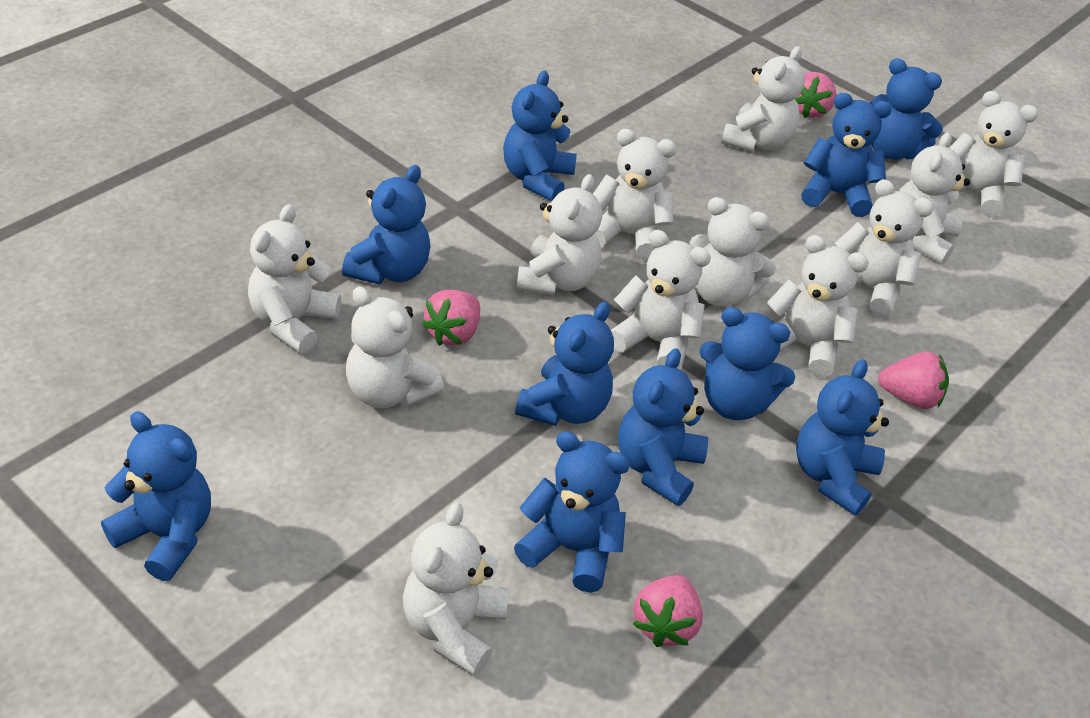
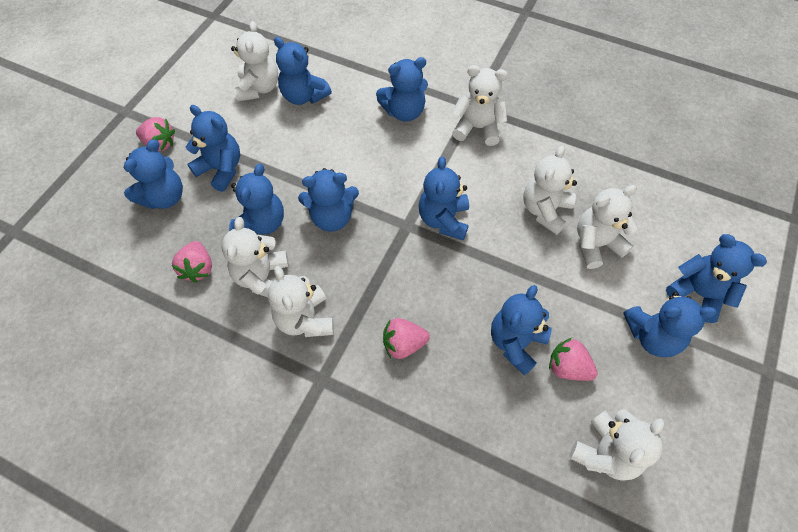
white teddy bear: [248,204,341,354] [346,286,444,408] [403,503,508,676] [516,174,602,295] [593,129,677,261] [611,230,711,370] [689,197,776,307] [721,46,805,151] [766,235,869,378] [834,179,934,317] [899,132,970,264] [949,91,1039,217] = 12 -> [221,217,289,297] [231,21,278,102] [268,266,334,337] [452,65,508,146] [523,146,577,235] [570,409,664,480] [577,185,638,269] = 7

